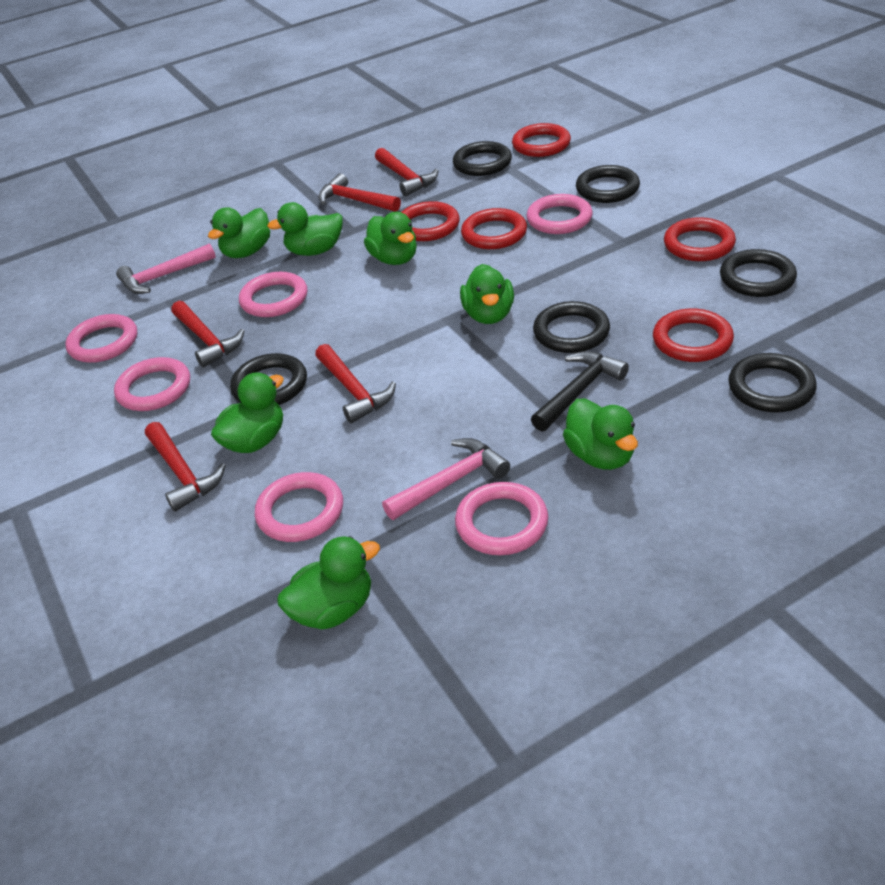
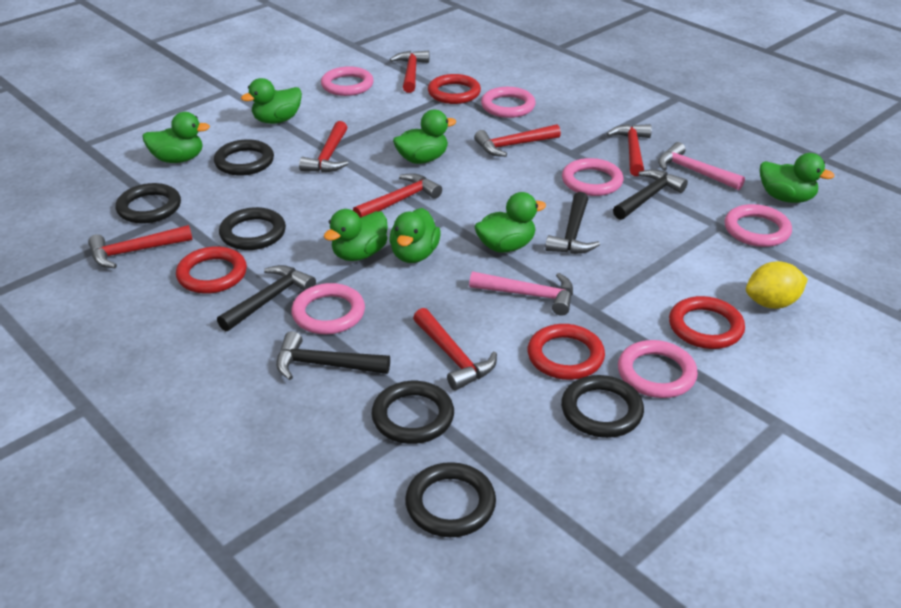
black hammer: [531,351,629,431] = 1 -> [217,265,316,331] [276,331,390,380] [545,192,600,254] [613,169,688,220] = 4
red hammer: [145,422,226,512] [171,301,244,367] [315,344,396,423] [318,173,401,212] [375,148,439,196] = 5 -> [88,225,193,268] [299,121,348,173] [353,173,442,218] [390,51,429,93] [413,308,497,391] [474,124,561,157] [607,124,652,176] = 7
red ring: [401,201,460,241] [461,208,527,249] [512,123,571,157] [653,308,734,362] [664,217,736,261] = 5 -> [176,246,247,294] [428,74,481,104] [528,324,605,380] [669,296,745,349] = 4
yellow lemon: none = 0 -> [746,261,808,309] = 1

